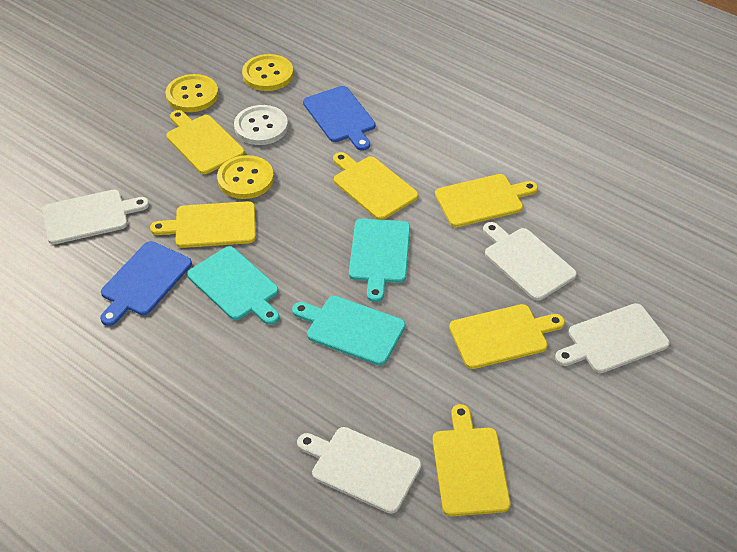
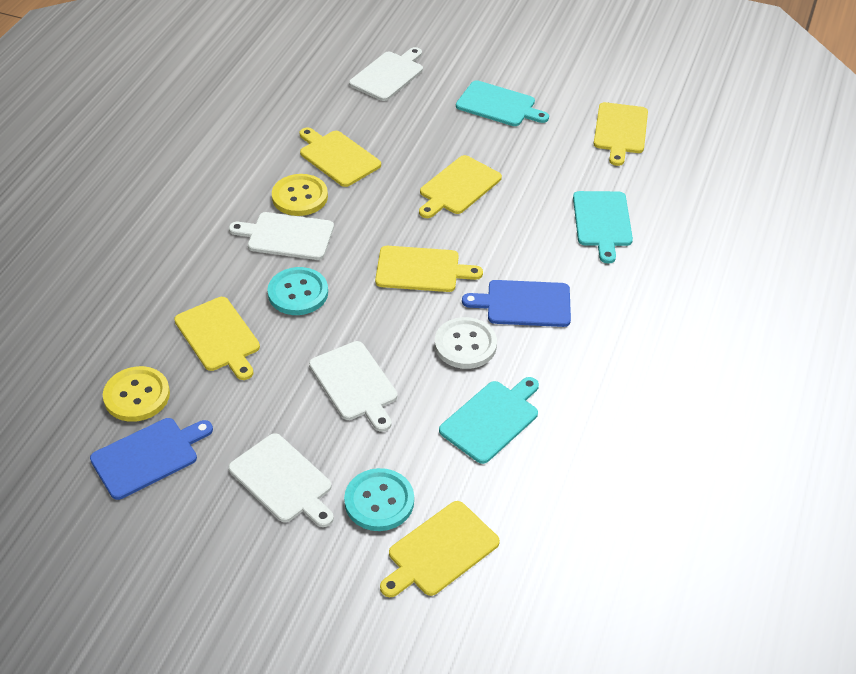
turquoise button: none = 0 -> [267,267,328,315] [344,468,414,531] = 2
yellow button: [166,74,218,112] [217,155,274,199] [242,54,294,91] = 3 -> [103,366,170,422] [272,174,328,216] = 2

